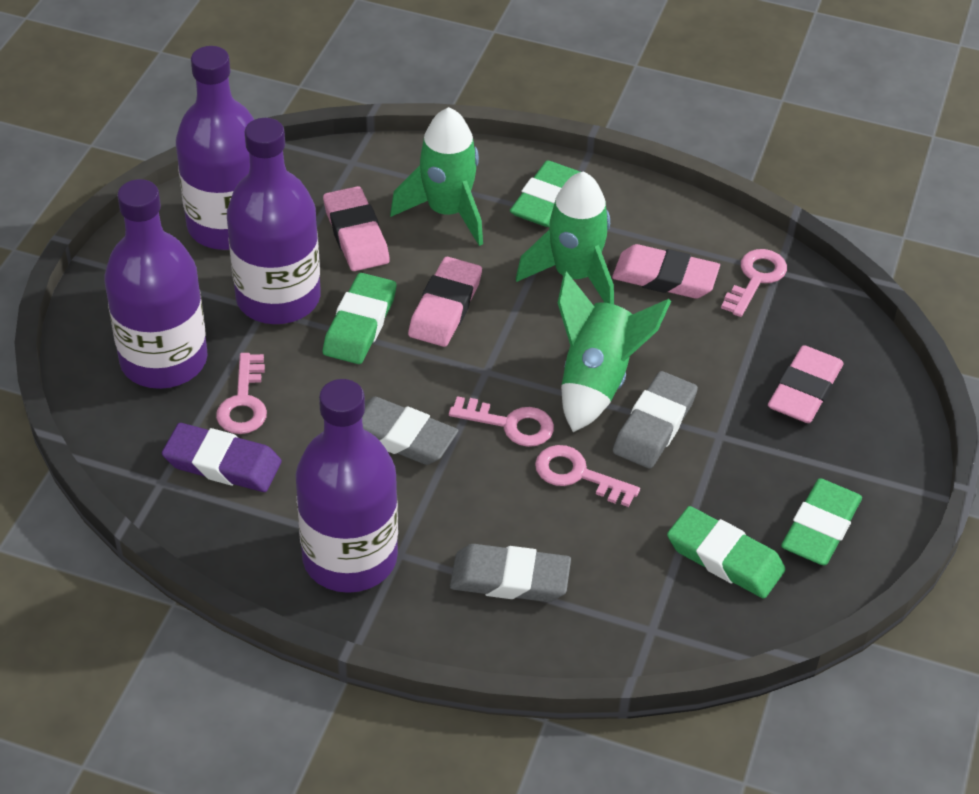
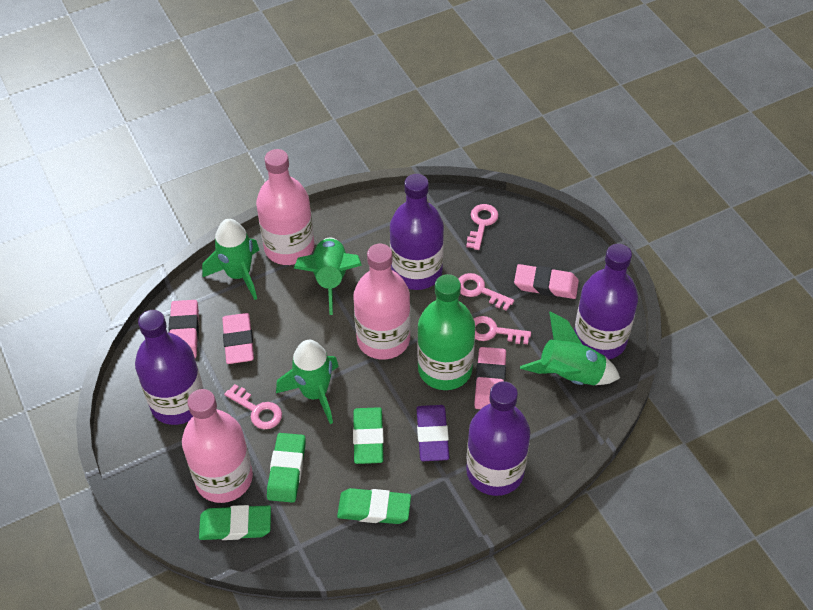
green bottle: none = 0 -> [417,274,475,390] = 1
green rocket: [390,107,483,246] [516,172,614,304] [558,271,671,432] = 3 -> [202,219,259,300] [276,340,339,424] [294,238,362,315] [520,311,620,385] = 4
grey eraser: [362,397,458,465] [450,544,571,602] [613,371,698,469] = 3 -> none = 0
pink bottle: none = 0 -> [182,389,253,503] [256,149,314,265] [353,244,411,360] = 3

